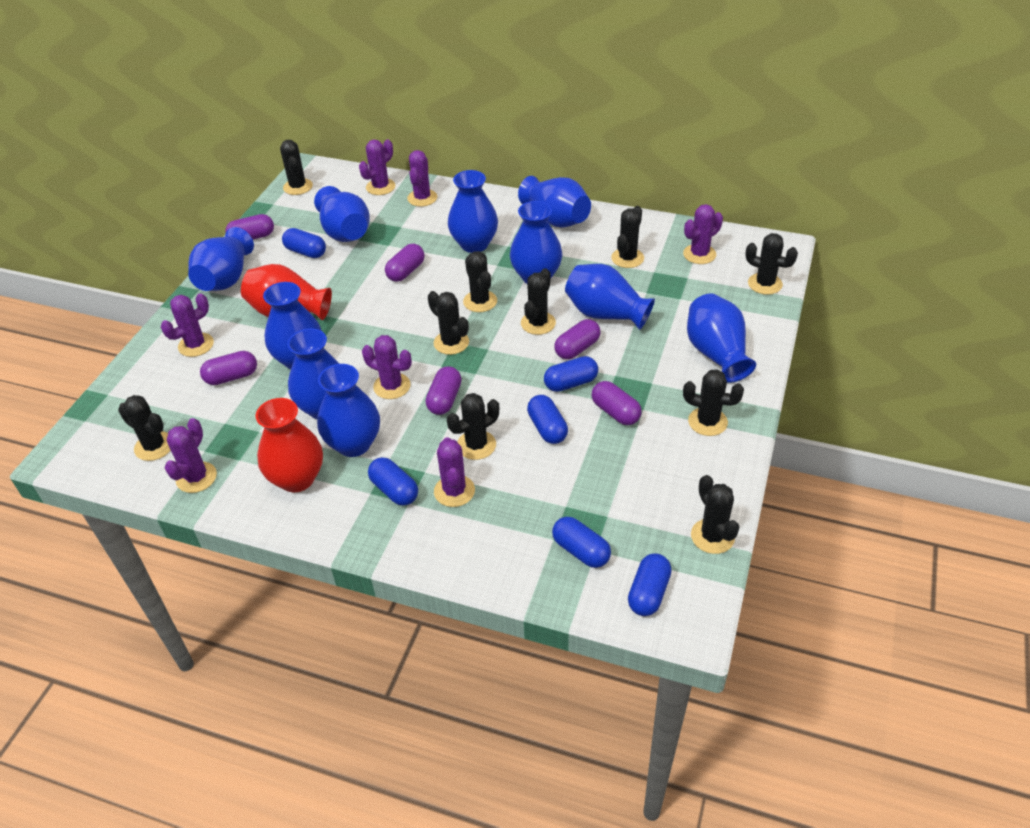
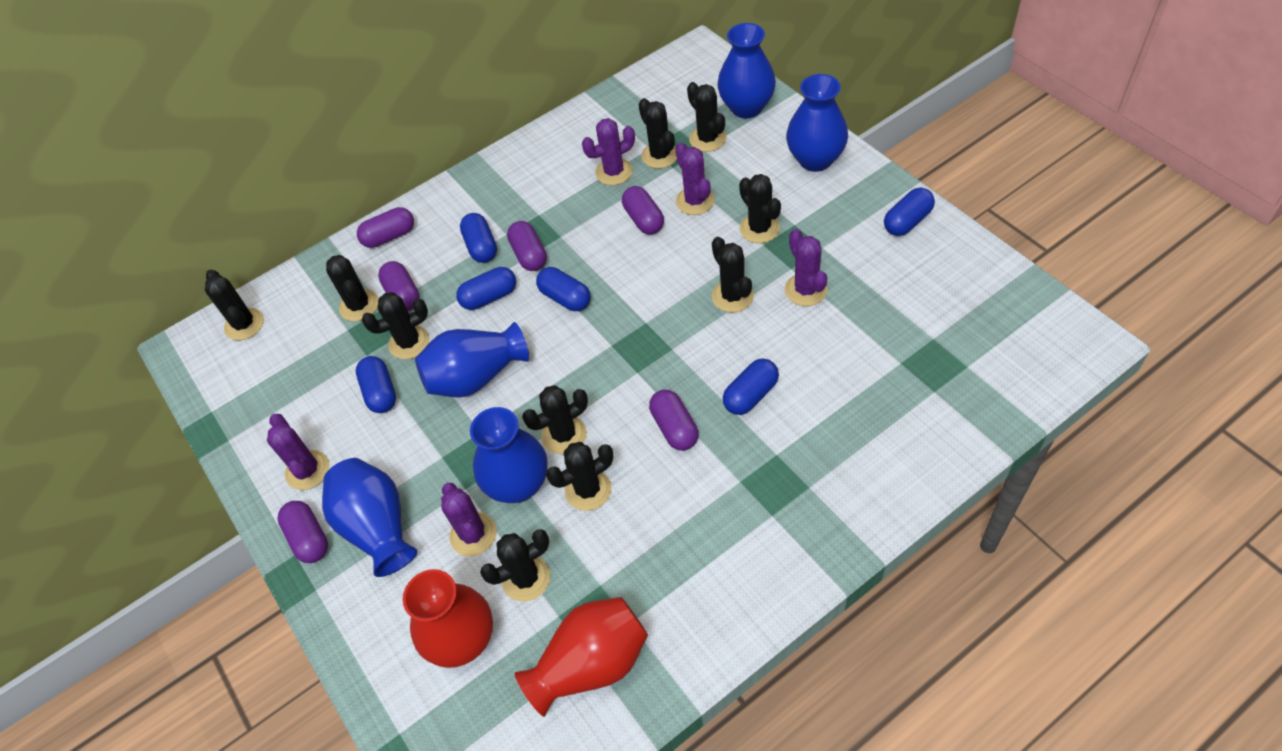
blue vase: [188,227,254,291] [263,282,322,370] [288,328,339,419] [314,186,370,242] [317,364,380,457] [448,170,498,253] [510,201,562,284] [518,176,591,227] [565,264,655,330] [687,293,756,383] = 10 -> [322,458,417,577] [415,322,529,398] [470,407,548,503] [717,23,776,118] [786,74,848,172] = 5
purple cactus: [161,293,214,357] [165,418,217,493] [359,139,395,195] [362,335,412,399] [407,150,437,207] [434,437,475,507] [683,204,723,264] = 7 -> [267,414,330,490] [441,483,497,556] [582,118,635,185] [675,142,715,215] [785,229,828,306] = 5

